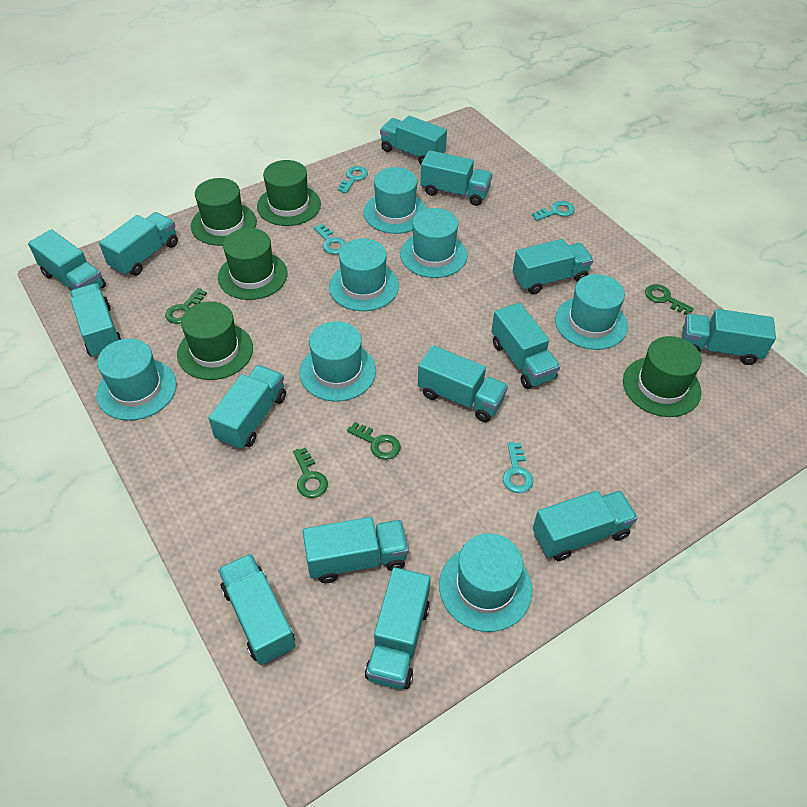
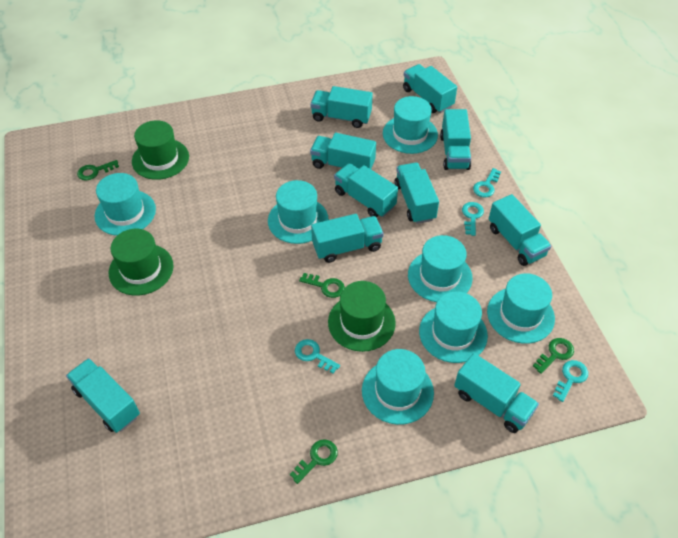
green hat: [177,301,253,380] [191,178,257,246] [218,228,288,300] [257,160,321,226] [623,336,702,417] = 5 -> [109,229,174,295] [132,120,189,180] [328,281,396,352] = 3
turquoise truck: [28,229,106,291] [70,283,122,358] [99,212,178,276] [209,365,286,450] [218,554,295,665] [303,517,409,583] [365,567,431,689] [380,116,447,164] [418,345,508,422] [420,150,493,206] [491,302,560,389] [513,239,593,294] [533,491,638,561] [682,309,776,365] = 14 -> [66,358,140,433] [310,133,376,169] [311,86,373,128] [311,214,384,263] [334,163,398,217] [395,163,439,224] [403,64,457,113] [440,109,471,170] [454,353,539,433] [489,194,551,266] = 10

